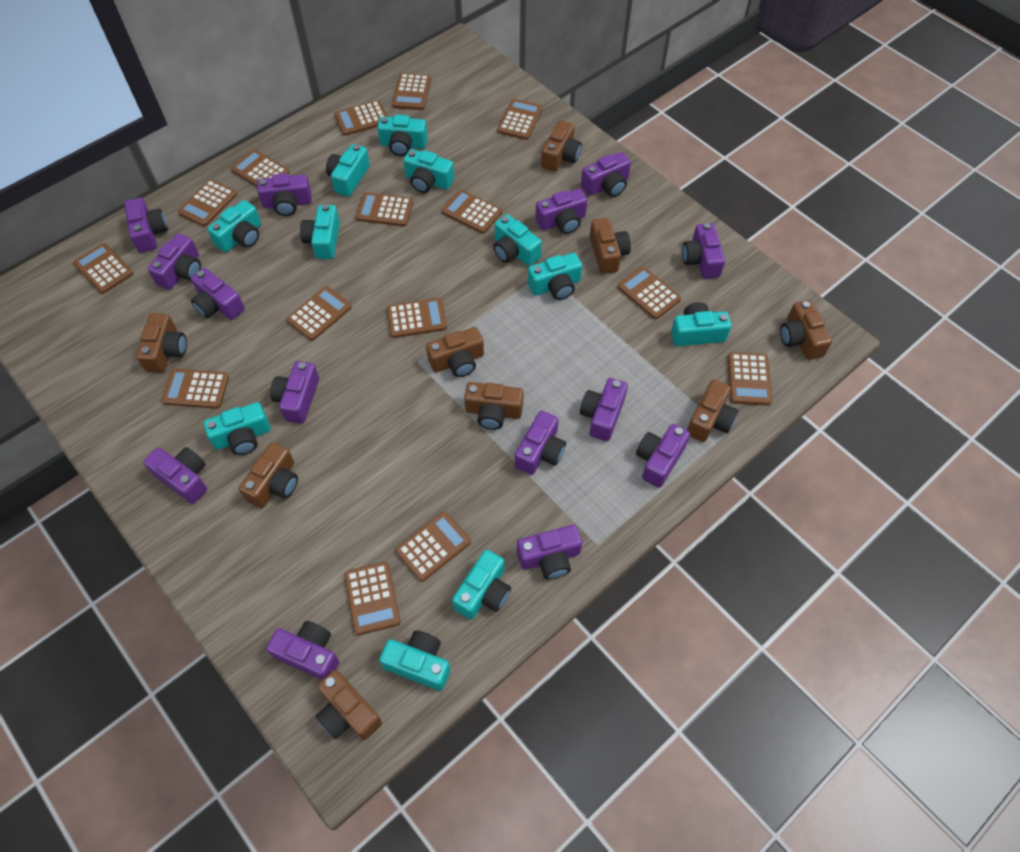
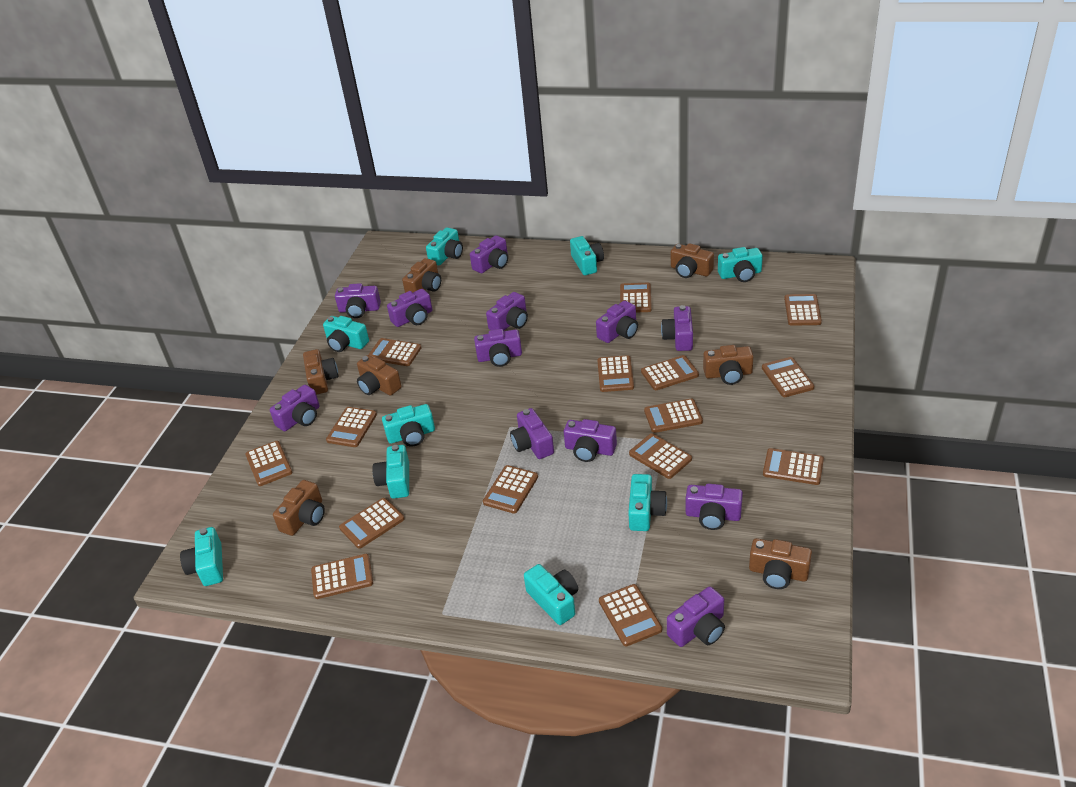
brown camera: [136,313,187,373] [239,442,298,508] [316,670,382,740] [426,327,484,377] [464,382,524,430] [541,120,582,172] [590,218,631,274] [687,379,738,442] [780,300,832,360] = 9 -> [273,480,325,536] [303,349,338,395] [357,355,402,395] [402,258,441,293] [671,243,714,278] [703,345,754,385] [749,538,812,589] = 7
purple camera: [124,198,168,253] [143,447,207,504] [148,233,201,290] [191,268,245,320] [257,173,312,216] [266,621,339,680] [270,361,319,424] [515,411,566,475] [517,525,582,580] [535,189,587,234] [580,378,628,441] [581,152,631,197] [636,424,690,488] [682,223,725,279] = 14 -> [270,385,320,431] [335,283,381,318] [387,289,432,327] [470,235,508,273] [474,329,522,367] [486,292,528,330] [510,408,554,459] [564,419,617,462] [596,300,638,343] [661,305,693,351] [667,586,725,647] [685,483,743,530] = 12
turquoise camera: [204,402,270,455] [207,200,261,252] [300,204,340,259] [326,144,370,197] [377,115,428,156] [379,631,451,691] [403,149,454,193] [452,549,511,620] [493,214,542,266] [528,253,582,300] [671,302,732,346] = 11 -> [180,527,223,586] [323,316,369,352] [372,445,409,499] [382,404,435,447] [426,227,463,265] [524,564,578,625] [570,236,604,275] [628,474,667,531] [718,247,763,282] = 9

